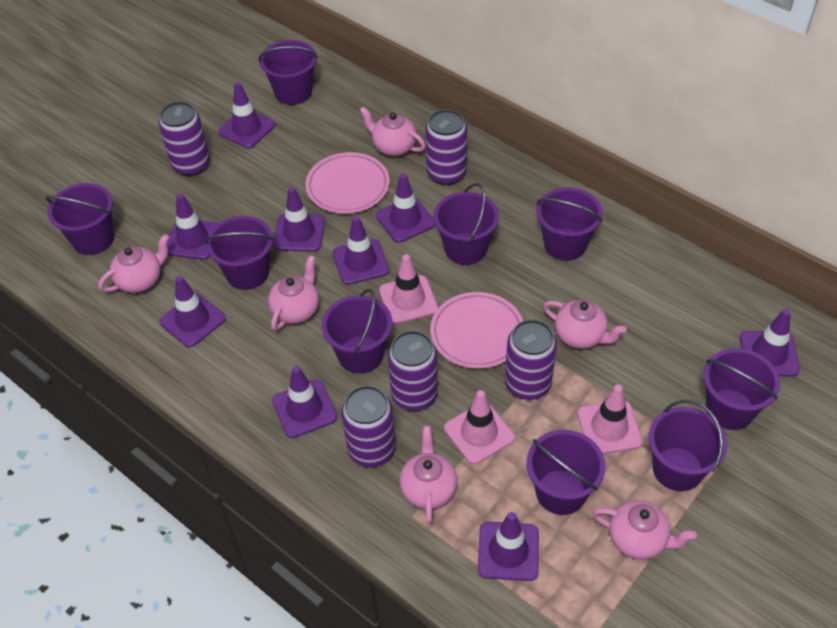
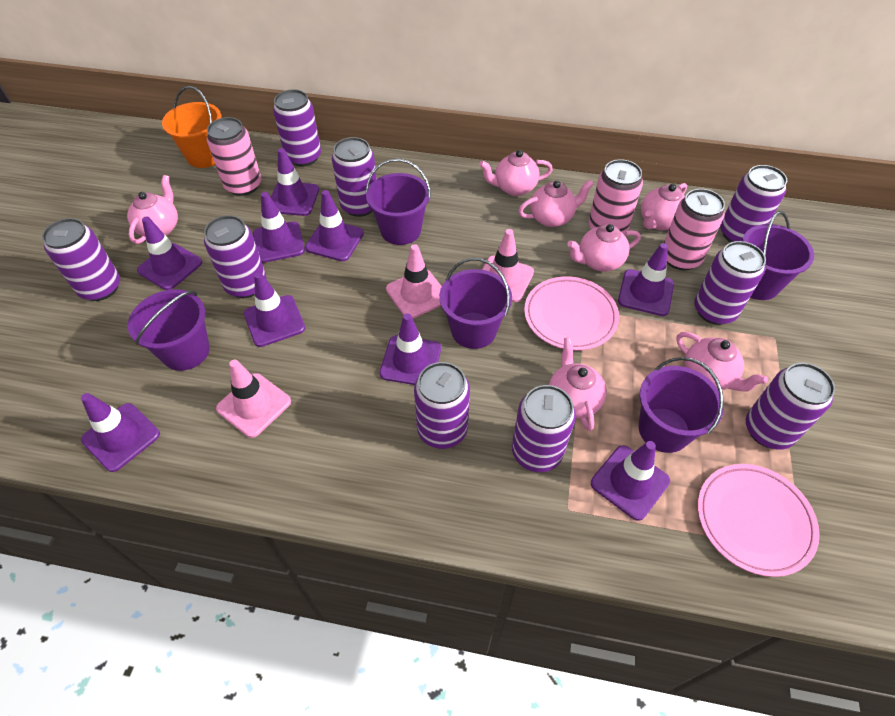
orange bucket: none = 0 -> [162,86,221,168] = 1
pink can: none = 0 -> [207,117,261,196] [588,159,643,234] [664,189,725,270] = 3
pink teapot: [98,234,170,293] [268,255,319,331] [360,106,425,157] [400,426,457,524] [543,300,627,349] [592,500,697,560] = 6 -> [127,175,178,244] [479,150,553,196] [518,180,594,227] [549,337,607,431] [567,224,641,271] [641,183,687,230] [676,332,768,391] = 7
purple bucket: [45,183,114,255] [205,216,274,290] [259,40,318,105] [322,289,392,374] [433,183,499,265] [527,430,606,515] [536,187,603,261] [648,400,727,491] [704,348,780,430] = 9 -> [128,289,210,371] [366,159,431,245] [439,258,512,349] [639,357,724,453] [742,211,814,300] = 5
purple can: [159,102,210,176] [341,386,396,467] [388,331,438,411] [426,109,467,185] [505,319,557,400] = 5 -> [42,218,120,301] [204,215,266,298] [273,89,321,167] [332,137,377,217] [414,362,470,449] [512,385,576,472] [694,241,766,325] [720,165,787,243] [746,363,835,449] = 9

